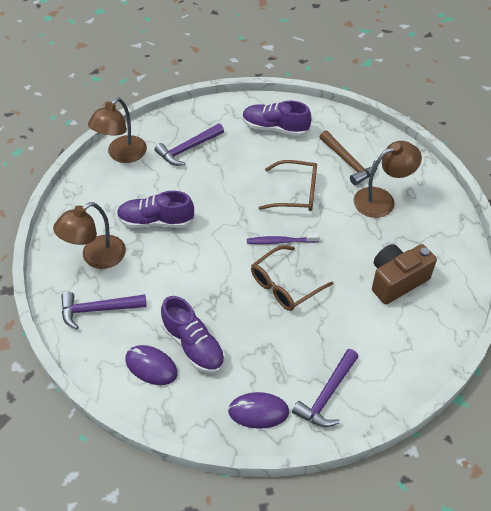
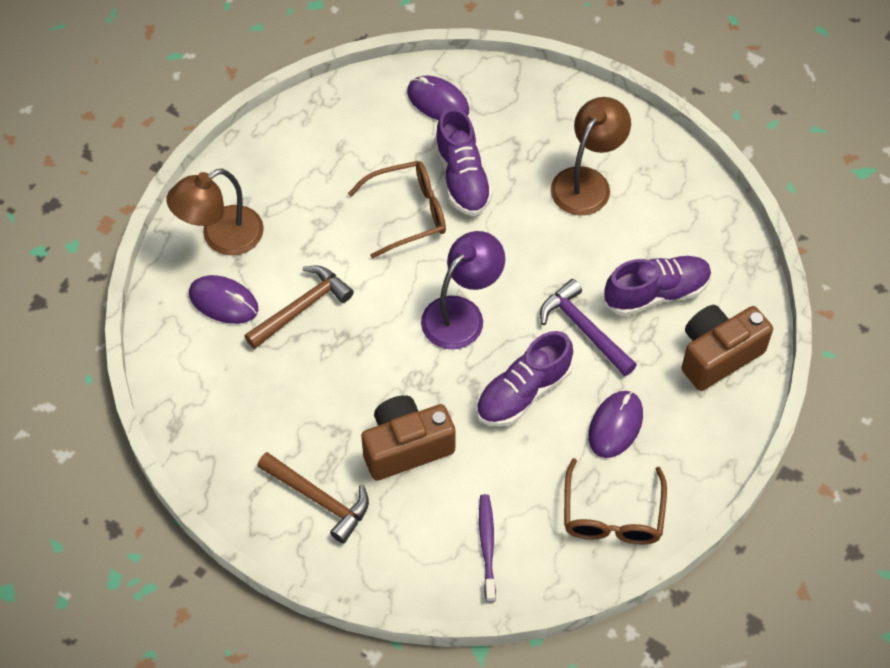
brown camera: [372,244,437,304] = 1 -> [361,395,456,481] [682,305,773,391] = 2
brown hammer: [320,130,378,185] = 1 -> [245,265,354,349] [257,452,369,543] = 2
brown lamp: [53,202,126,269] [88,97,147,163] [353,141,422,218] = 3 -> [166,169,264,255] [551,97,631,216] = 2
purple hammer: [61,292,147,329] [155,123,224,166] [292,349,359,427] = 3 -> [540,279,637,376] = 1
purple lamp: none = 0 -> [421,231,505,350] = 1
purple mouse: [125,345,178,385] [228,392,289,429] = 2 -> [189,275,258,324] [407,76,469,120] [588,391,643,458] = 3

